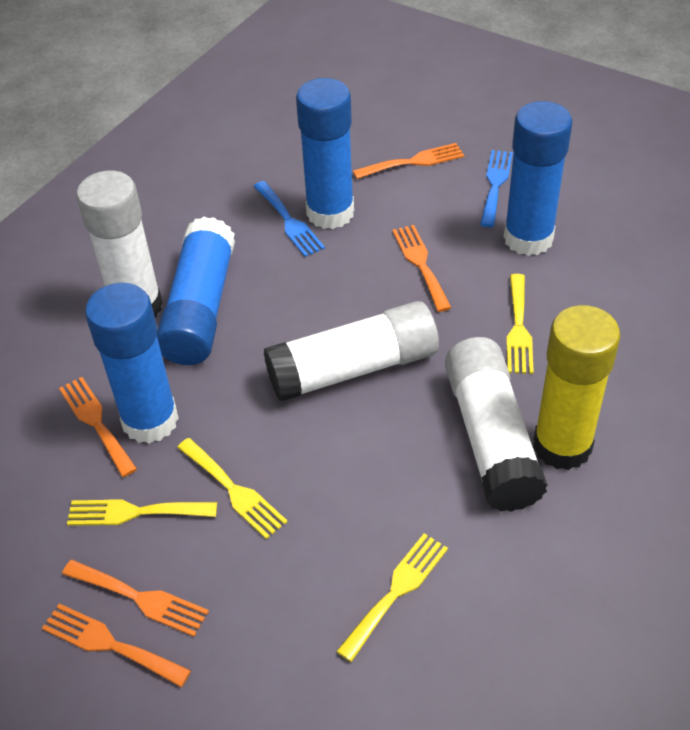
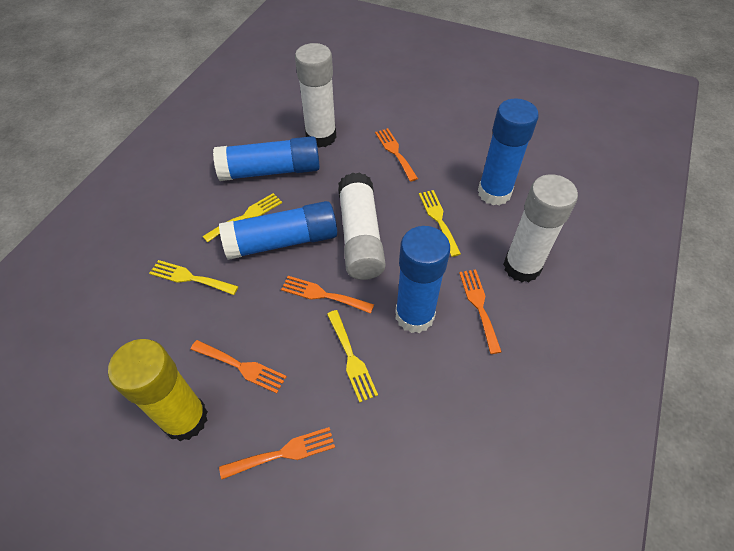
blue fork: [254,181,325,257] [480,150,513,227] = 2 -> none = 0

